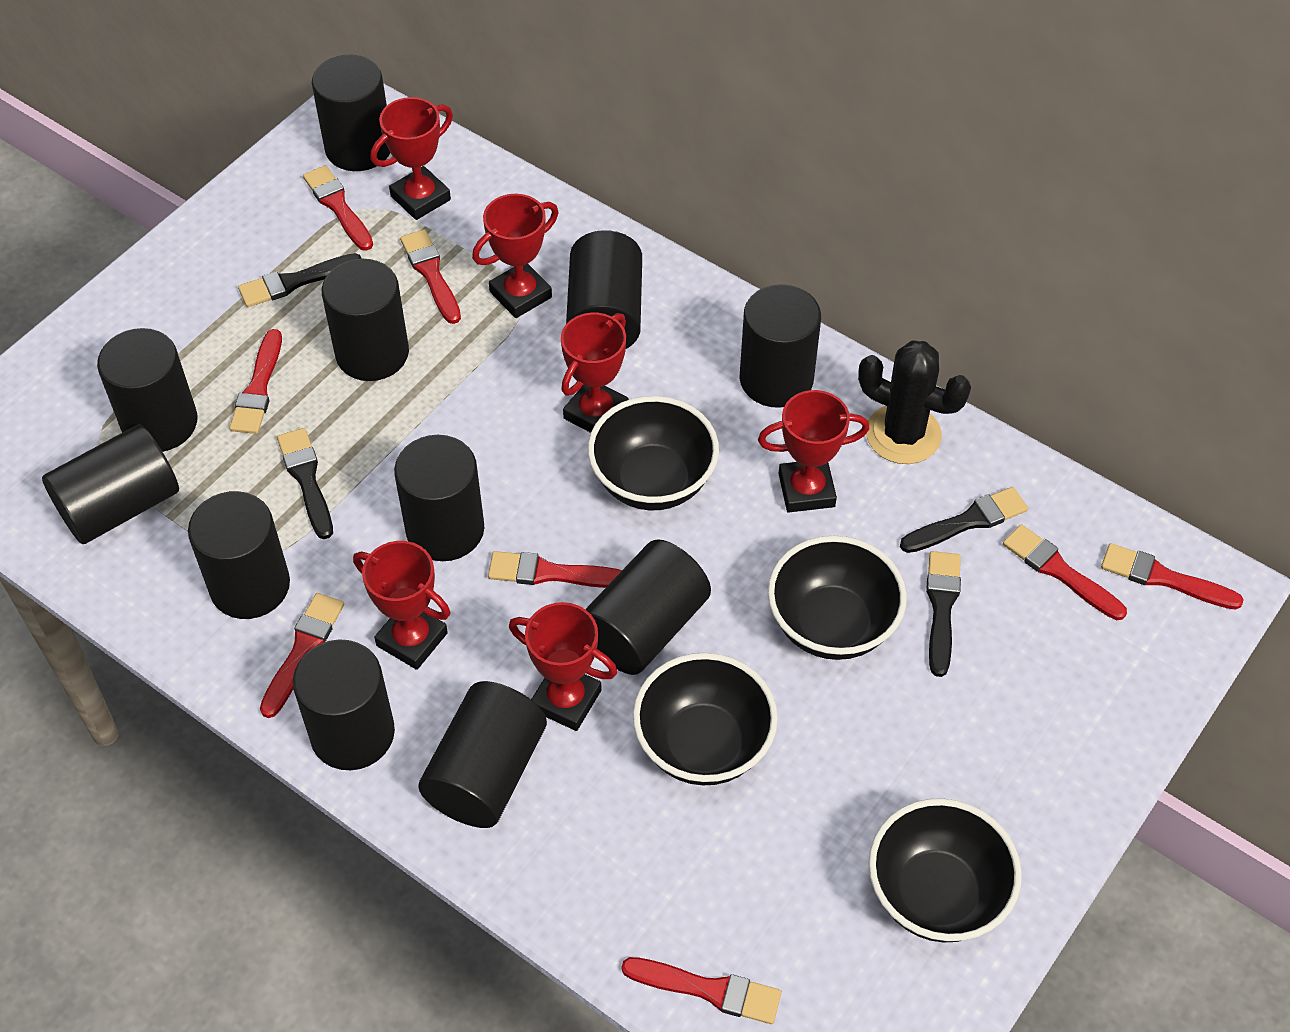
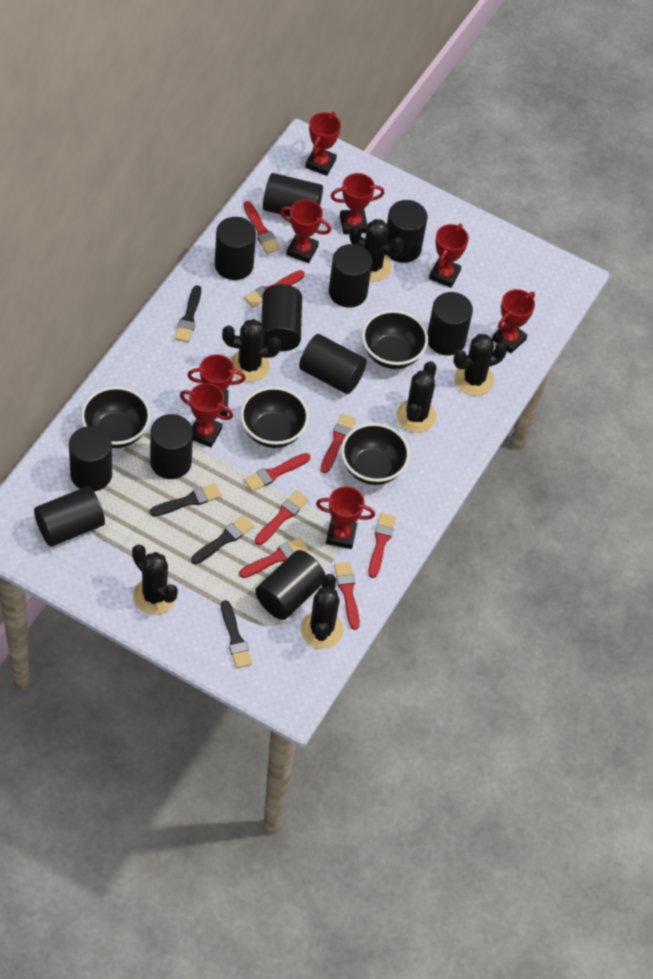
black cactus: [858,340,971,464] = 1 -> [132,545,178,615] [222,319,281,382] [300,574,343,649] [349,219,404,282] [396,361,437,433] [453,334,507,396] = 6
red trophy: [353,541,450,670] [371,97,453,220] [472,194,558,318] [509,602,617,731] [561,313,629,433] [758,390,870,513] = 6 -> [180,383,233,448] [187,354,246,416] [280,199,331,263] [305,112,341,176] [316,486,375,549] [331,173,384,234] [429,224,469,288] [492,289,535,354] = 8

